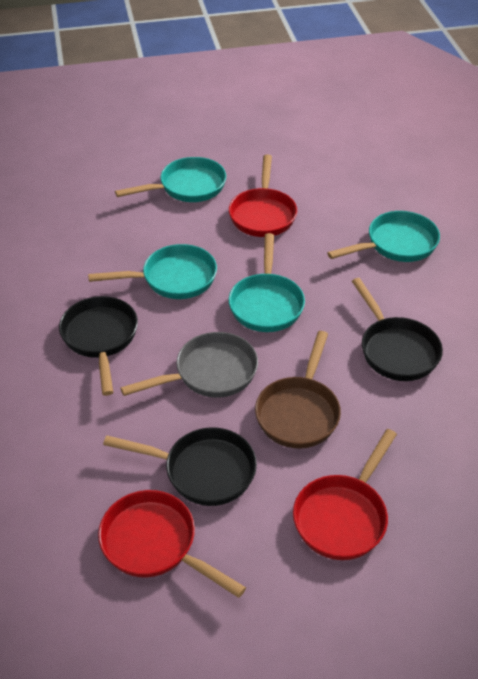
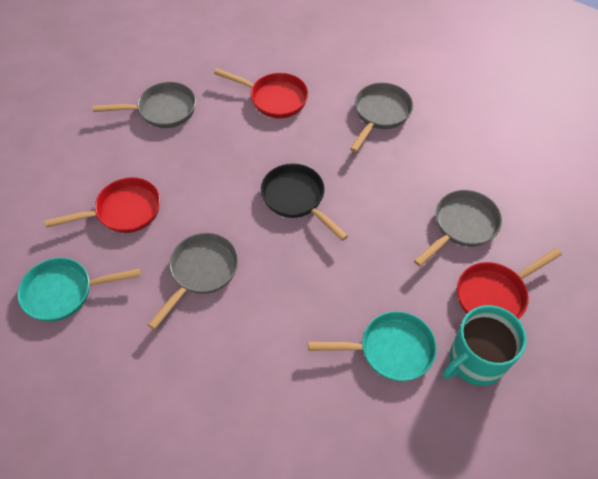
black pan: [59,296,138,396] [103,427,257,506] [352,278,443,381] = 3 -> [261,164,348,241] = 1
brown pan: [255,331,341,448] = 1 -> none = 0
grey pan: [120,332,258,398] = 1 -> [93,82,196,128] [148,233,238,330] [350,83,413,152] [414,190,502,266] = 4
turquoise mug: none = 0 -> [443,305,526,386] = 1
turquoise pan: [88,244,217,299] [115,157,226,202] [229,233,305,332] [327,211,440,262] = 4 -> [17,258,141,322] [308,311,437,381] = 2

